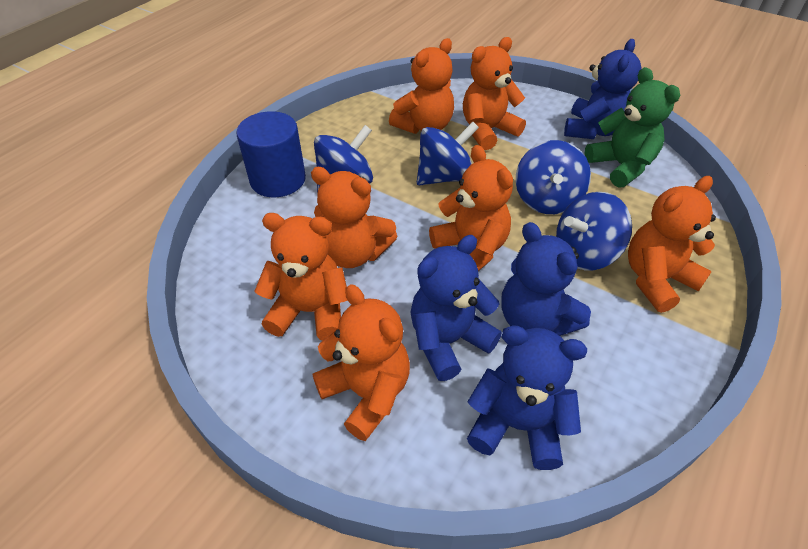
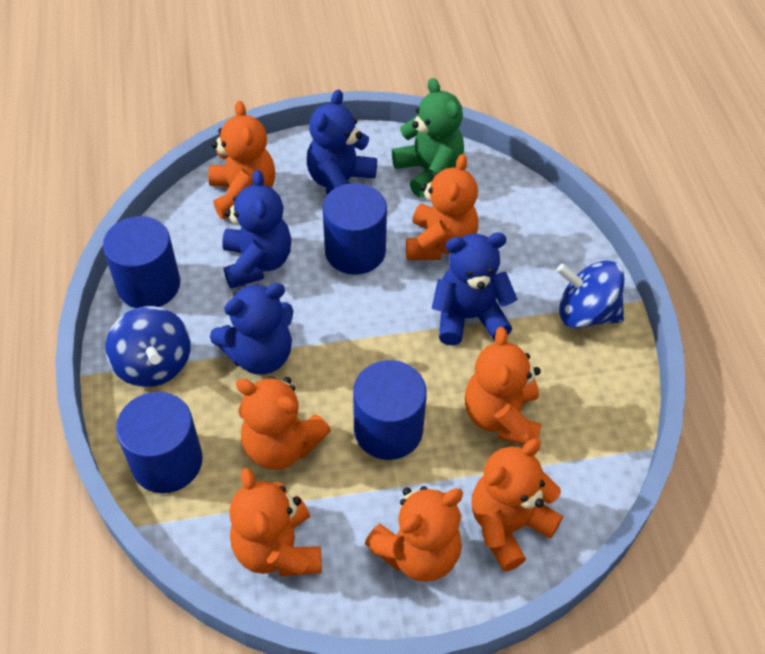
blue cylinder: [236,111,306,197] = 1 -> [103,216,180,308] [116,392,203,493] [323,183,387,275] [353,360,427,460] = 4
blue spinning top: [314,125,373,193] [417,122,479,185] [516,140,591,214] [556,192,632,270] = 4 -> [106,306,191,387] [556,260,624,328] = 2

